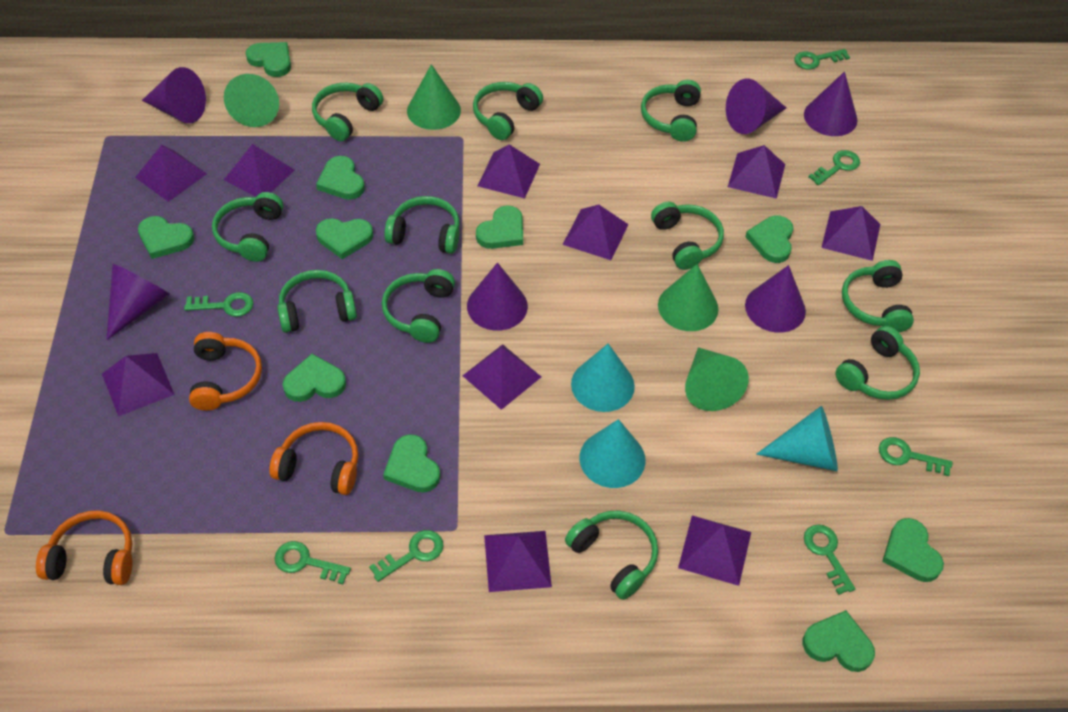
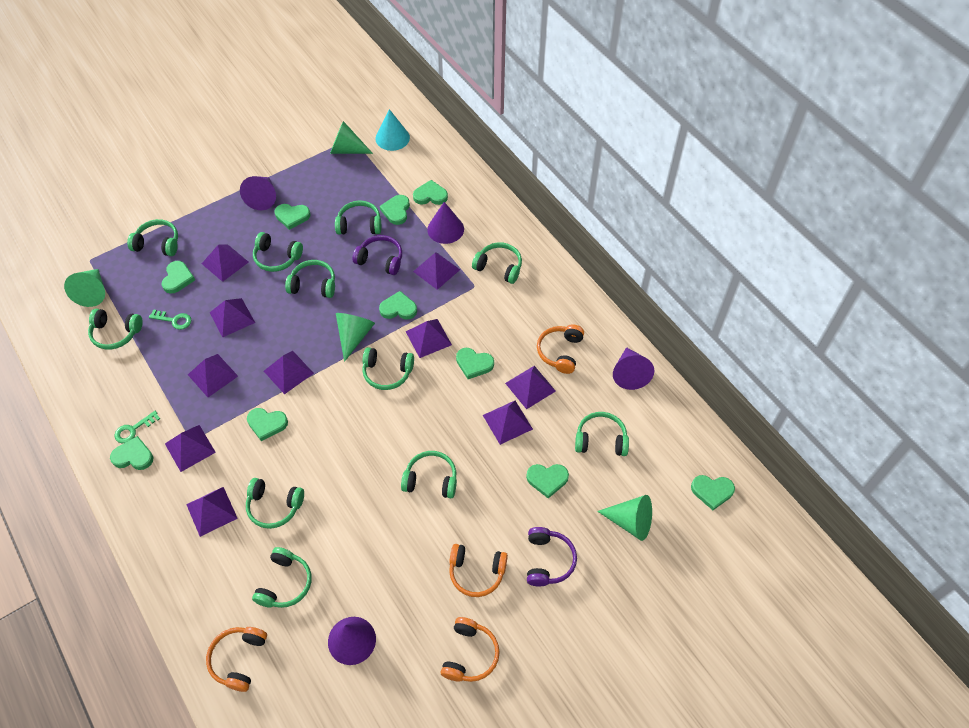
green key: [184,292,254,317] [274,541,351,585] [369,530,444,582] [794,49,850,69] [804,525,855,595] [808,150,860,185] [879,437,953,476] = 7 -> [115,411,160,443] [149,309,191,330] = 2
orange headphones: [36,510,133,585] [189,332,262,411] [269,422,358,495] = 3 -> [206,627,267,692] [441,617,500,682] [449,544,508,597] [537,324,584,374] = 4
purple cone: [107,264,170,340] [142,67,206,123] [467,263,528,331] [726,78,786,134] [745,265,806,333] [804,72,858,136] = 6 -> [240,176,276,210] [328,617,376,665] [427,202,464,244] [613,347,654,390] = 4
purple headphones: none = 0 -> [352,235,402,275] [527,527,577,587] = 2
turquoise cone: [571,344,635,412] [579,419,646,488] [756,406,838,471] = 3 -> [375,109,410,151] = 1

